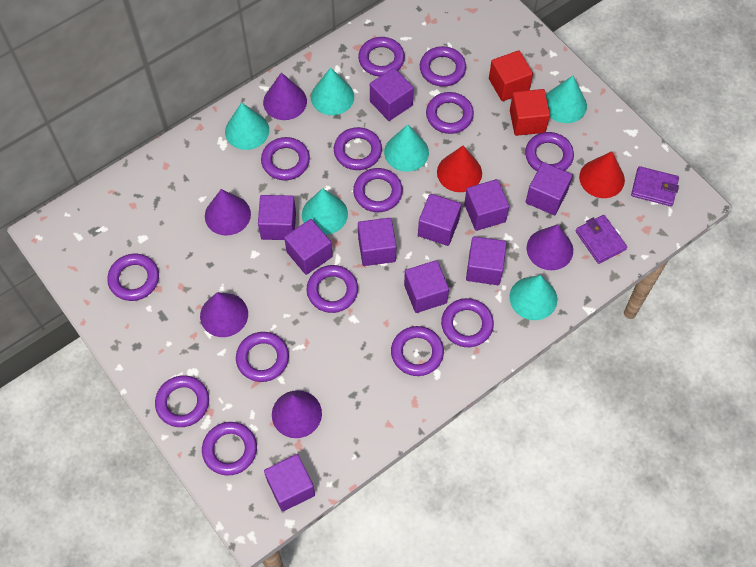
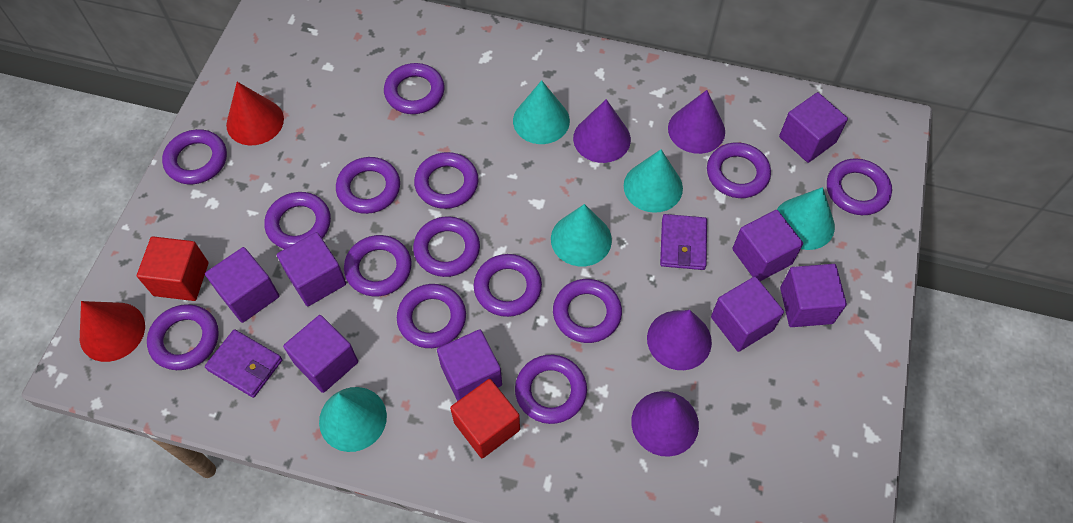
purple cone: [200,292,248,337] [205,189,251,236] [263,73,307,120] [272,390,322,438] [527,224,573,270] = 5 -> [573,99,631,163] [631,391,699,457] [647,310,712,370] [668,90,725,154] = 4
purple cube: [258,195,296,240] [264,454,315,512] [284,219,332,275] [358,218,397,266] [370,68,414,121] [404,260,449,313] [418,194,461,246] [464,179,509,231] [466,236,506,285] [526,162,573,215] = 10 -> [205,247,280,323] [277,232,346,306] [283,315,358,393] [437,329,502,401] [711,276,784,352] [732,210,803,281] [779,92,848,163] [780,264,847,327] = 8
turquoise cone: [225,102,269,150] [302,188,348,235] [311,67,354,115] [384,124,429,172] [509,275,557,320] [546,76,587,123] = 6 -> [319,387,387,452] [513,80,570,144] [551,204,612,266] [624,149,683,213] [777,187,835,250] = 5

